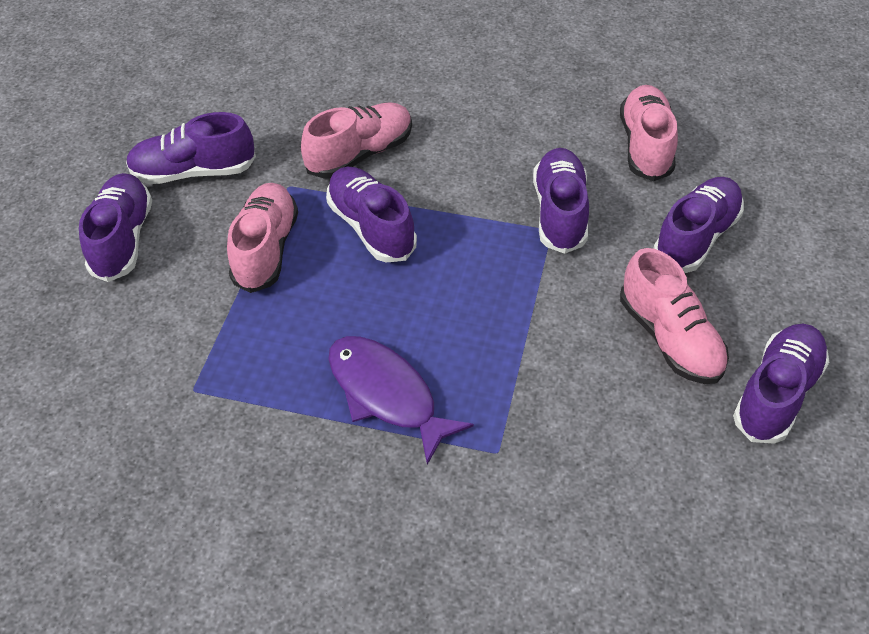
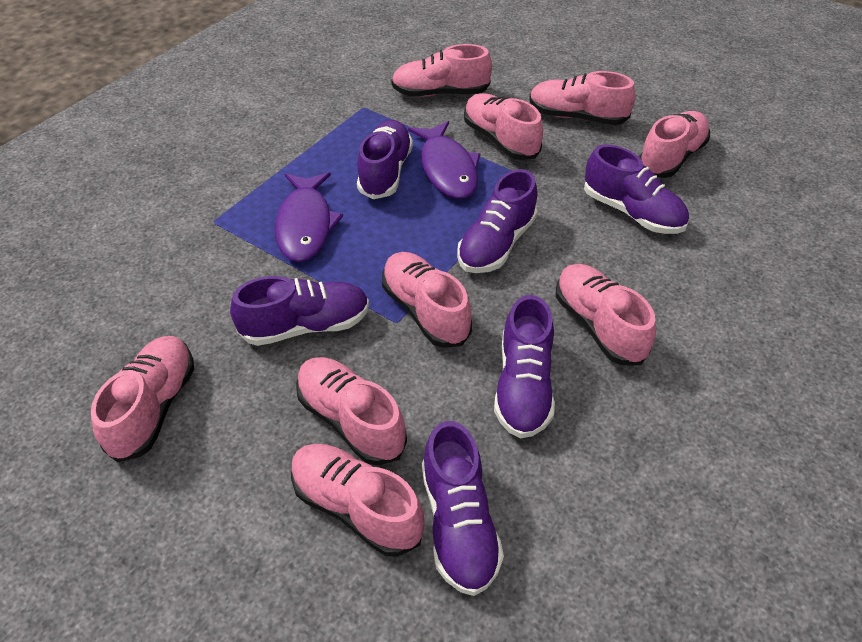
pink shoe: [227,183,298,293] [301,102,412,178] [620,85,678,181] [620,248,729,384] = 4 -> [91,336,194,463] [291,444,424,556] [296,357,407,466] [382,252,472,348] [391,44,492,97] [464,93,543,160] [529,71,636,125] [556,264,656,365] [639,111,710,178] = 9
purple fish: [328,336,474,465] = 1 -> [275,172,343,262] [408,121,480,199] = 2

